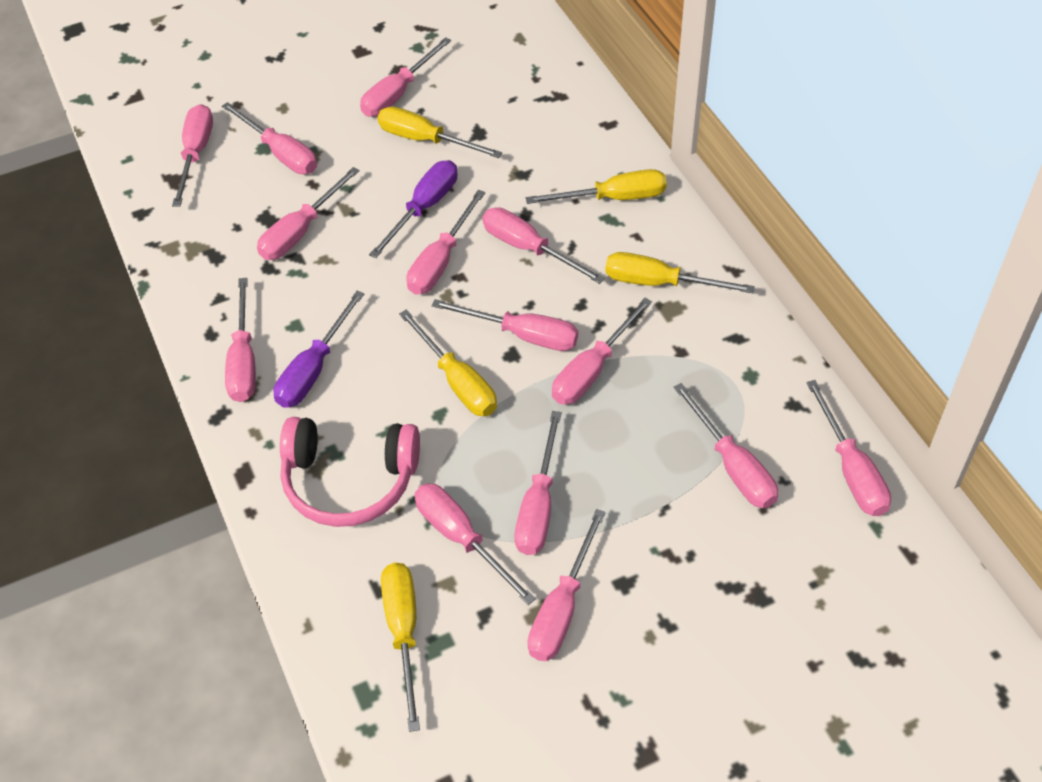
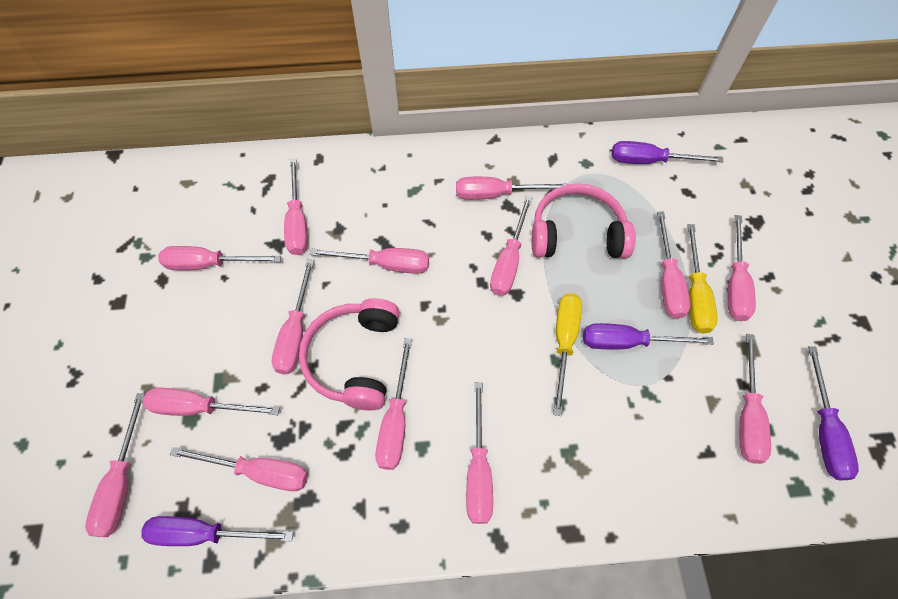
pink headphones: [280,417,420,527] = 1 -> [299,298,399,410] [532,183,635,258] = 2
purple screwdriver: [273,291,364,408] [369,160,458,258] = 2 -> [141,516,293,546] [583,323,714,349] [612,141,723,164] [808,346,859,480] = 4
yellow screwdriver: [378,107,502,158] [381,563,420,732] [399,310,497,416] [526,169,667,204] [605,252,755,293] = 5 -> [553,293,582,416] [687,224,718,334] = 2

